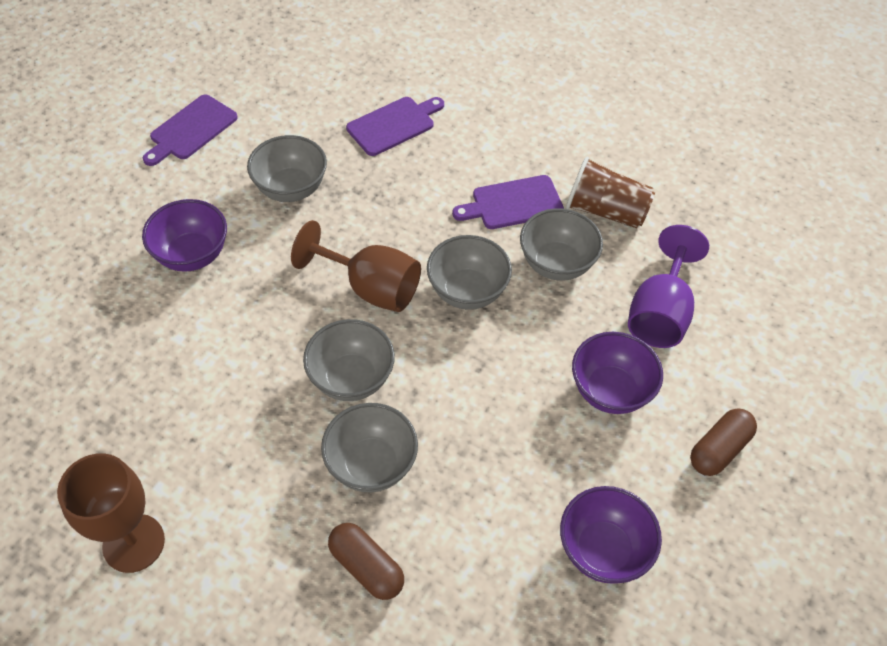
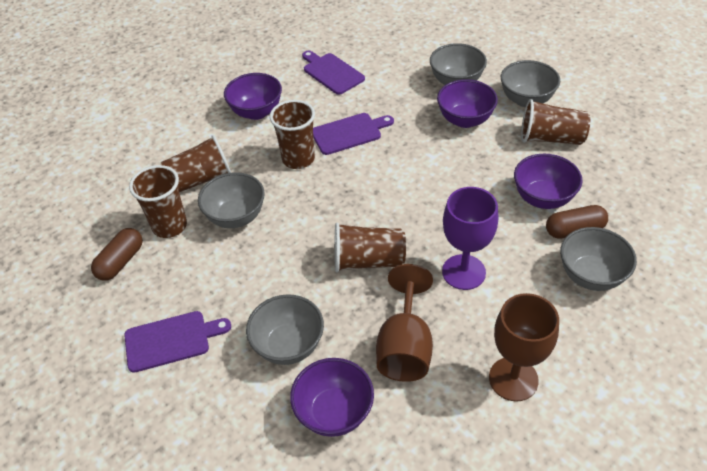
brown cup: [566,156,655,228] = 1 -> [129,165,187,238] [161,135,231,192] [270,100,315,169] [334,223,406,273] [521,99,590,145] = 5
purple bowl: [142,199,227,272] [560,486,662,584] [572,332,663,414] = 3 -> [224,73,282,120] [290,358,374,437] [437,79,498,128] [514,154,583,209] = 4

